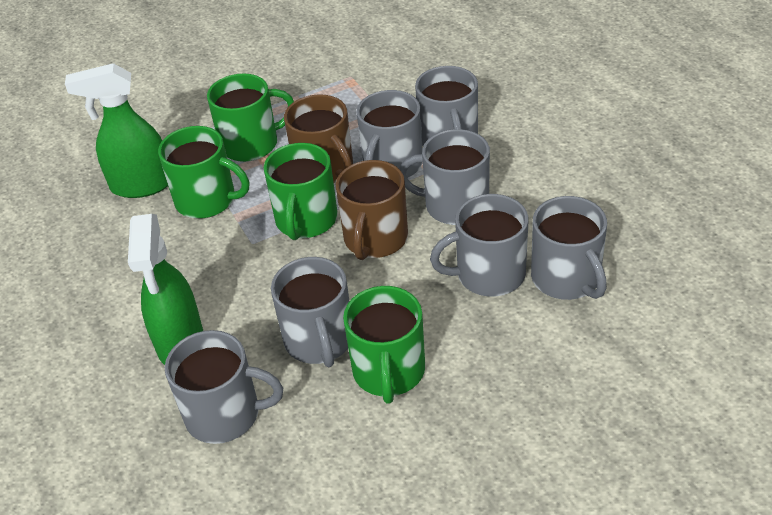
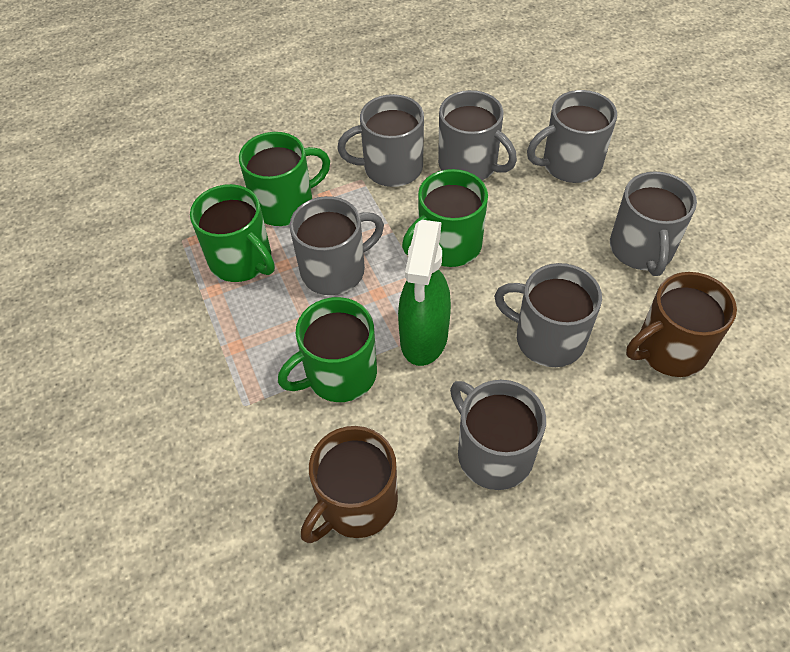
green spray bottle: [65,63,168,198] [128,214,203,365] = 2 -> [398,220,451,366] = 1

